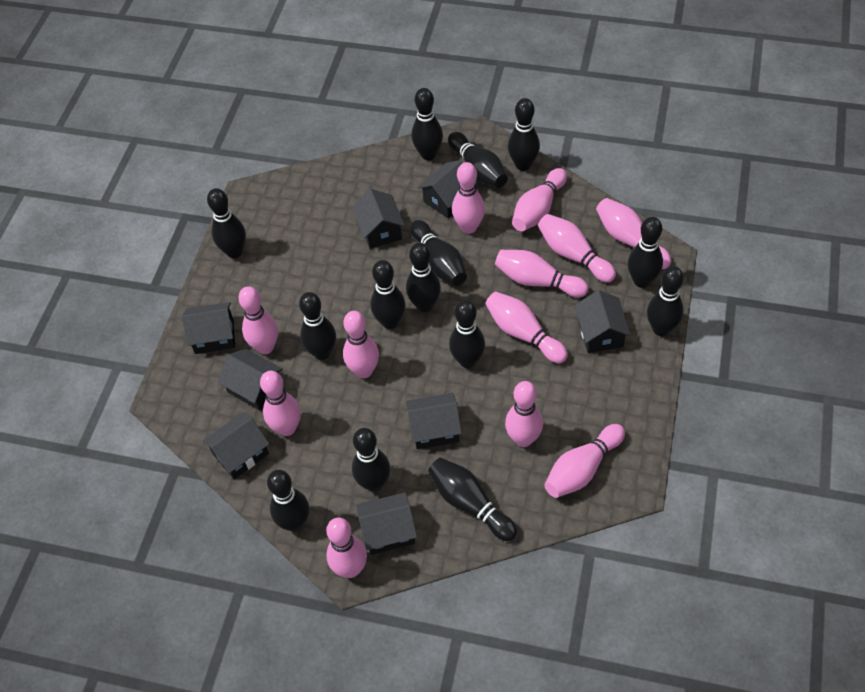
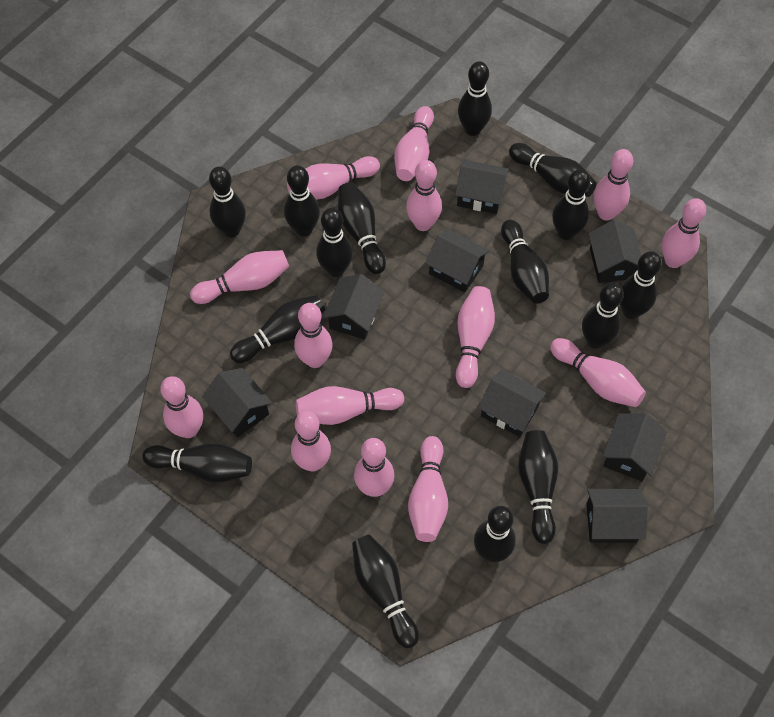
black bowling pin: [207,188,246,258] [267,470,309,532] [299,292,336,360] [352,428,390,492] [370,260,406,329] [406,243,441,312] [410,220,467,286] [412,88,443,160] [428,458,517,541] [448,132,508,188] [449,300,485,368] [508,98,540,171] [628,217,663,288] [647,266,684,336] = 14 -> [142,443,252,483] [209,167,246,237] [230,295,325,363] [284,165,320,236] [316,208,353,277] [338,182,386,274] [352,535,419,648] [458,61,492,136] [474,506,516,562] [501,220,549,304] [509,143,597,197] [518,430,558,544] [552,169,590,240] [582,282,624,349] [620,251,662,319] = 15
pink bowling pin: [238,286,278,354] [260,371,301,436] [326,517,367,578] [343,311,379,378] [452,162,485,234] [485,291,568,363] [495,250,588,297] [505,381,543,447] [512,168,567,231] [538,214,616,283] [544,424,625,498] [596,198,671,269] = 12 -> [160,376,203,438] [190,250,290,304] [287,156,380,200] [291,411,331,472] [294,303,333,368] [296,386,404,425] [354,438,394,497] [394,106,434,181] [406,160,442,231] [408,436,448,542] [456,286,495,388] [550,338,646,407] [594,149,633,221] [662,198,706,268] = 14

